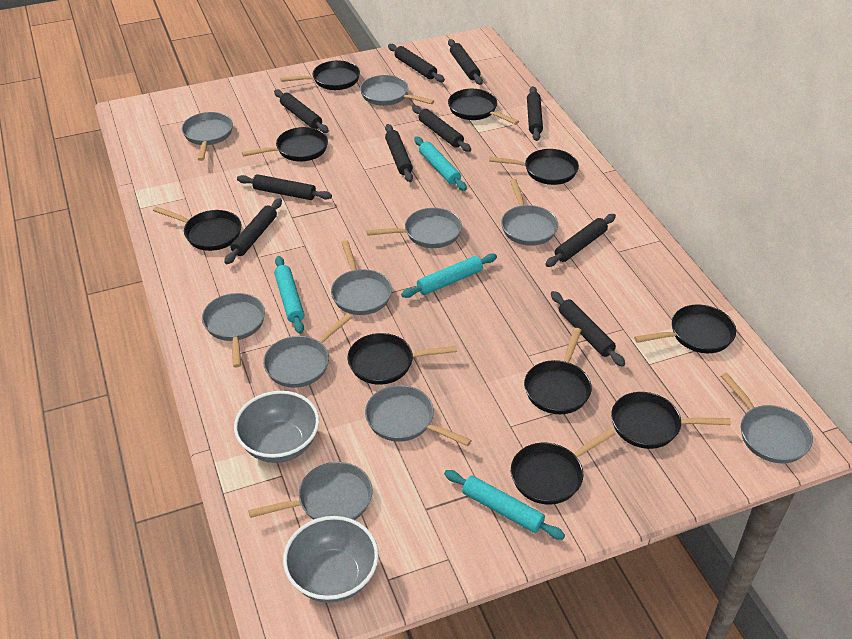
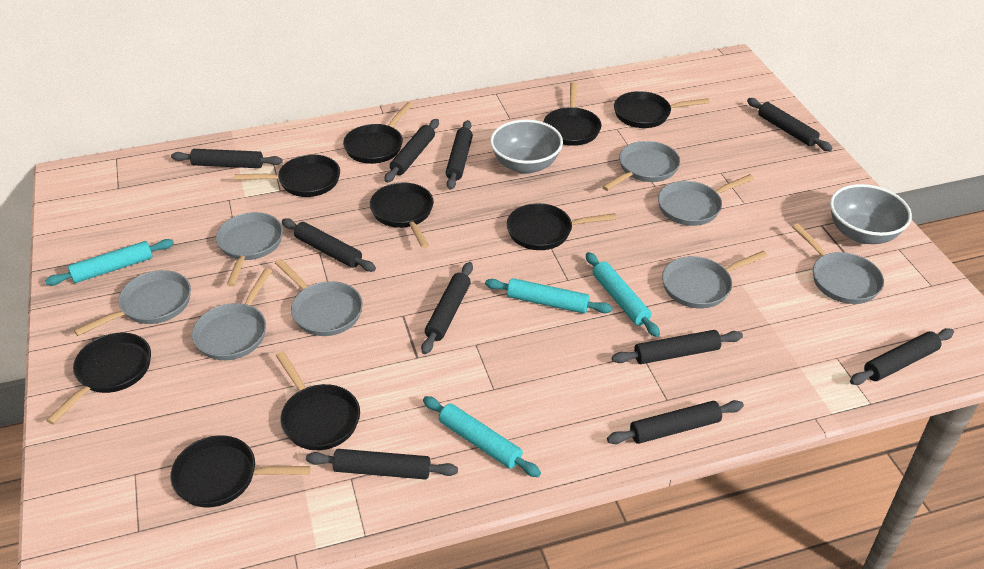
black pan: [153,206,242,251] [242,127,328,161] [280,61,360,90] [347,333,457,385] [448,89,519,125] [489,149,579,185] [511,428,615,505] [524,328,592,414] [611,392,731,449] [634,304,736,353] = 10 -> [46,333,151,424] [170,435,311,508] [234,155,340,197] [276,351,360,450] [343,102,413,164] [370,183,433,248] [507,203,616,250] [543,82,601,146] [614,91,710,128] = 9
grey pan: [182,112,233,161] [202,293,265,367] [248,462,373,520] [263,313,352,388] [331,240,392,315] [360,75,434,106] [365,385,472,446] [366,208,462,248] [501,179,558,246] [721,373,813,463] = 10 -> [74,270,191,336] [192,268,272,360] [216,212,283,287] [275,259,363,336] [602,141,680,191] [658,174,754,226] [662,250,768,308] [792,223,884,304] = 8

